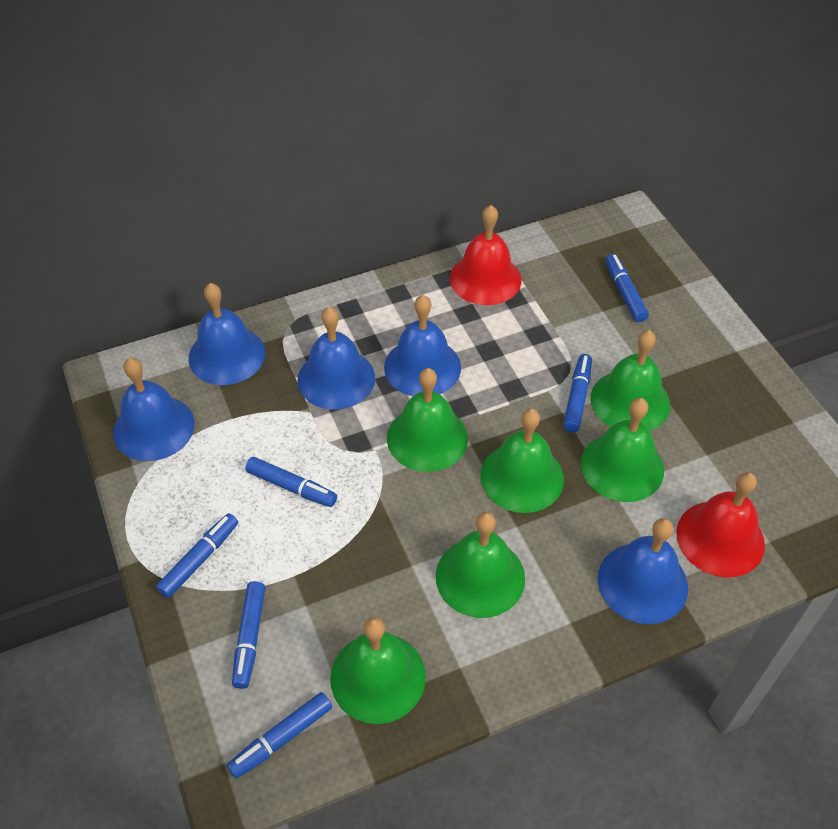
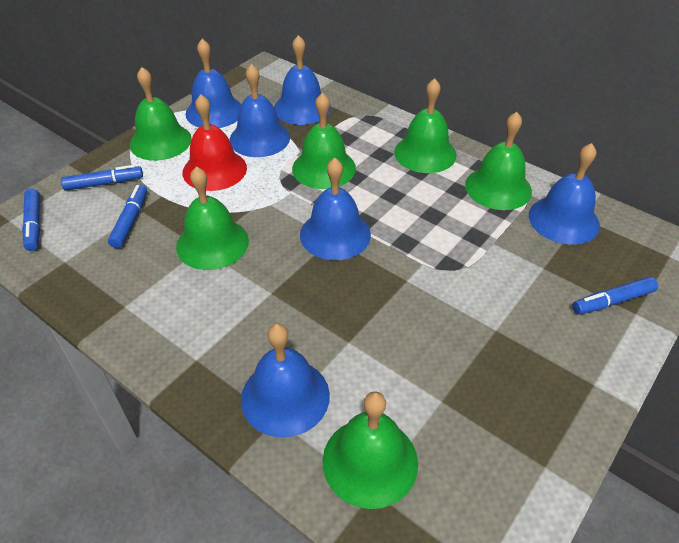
blue bell: [113,358,195,461] [189,283,265,385] [297,307,375,410] [384,295,461,396] [598,518,688,624] = 5 -> [185,39,241,128] [229,64,290,157] [241,324,330,437] [274,35,331,125] [300,158,371,260] [529,143,600,245] = 6
blue marker: [156,513,238,598] [227,692,332,779] [232,581,265,689] [245,457,337,507] [563,354,592,433] [606,254,649,322] = 6 -> [22,188,40,251] [61,165,143,191] [108,185,147,248] [572,277,658,315] = 4
red bell: [450,205,522,305] [676,472,765,578] = 2 -> [183,94,247,191] = 1

